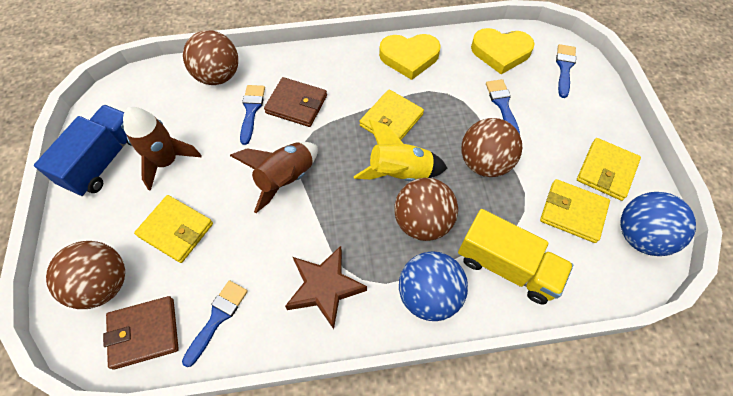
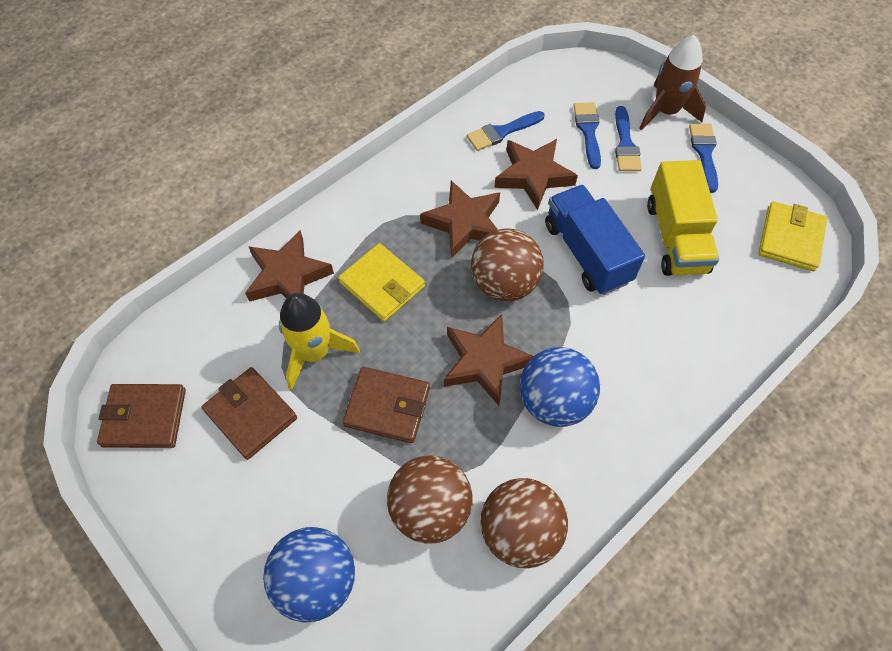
brown ball: [46,241,125,309] [183,30,238,85] [394,178,458,241] [461,118,522,177] = 4 -> [387,455,473,544] [471,228,544,302] [480,478,568,568] = 3
brown rocket: [123,107,202,191] [230,142,318,213] = 2 -> [639,35,706,131] = 1
brown star: [285,246,367,329] = 1 -> [245,230,334,302] [420,180,500,259] [444,314,533,406] [494,139,578,210] = 4
brown wallet: [103,296,179,370] [264,77,327,127] = 2 -> [97,384,186,448] [202,367,297,460] [343,367,430,443] = 3
yellow heart: [379,34,441,80] [471,28,534,74] = 2 -> none = 0
yellow wallet: [134,195,213,263] [360,89,424,140] [540,179,610,243] [577,138,641,201] = 4 -> [338,243,425,322] [758,201,827,271] = 2

